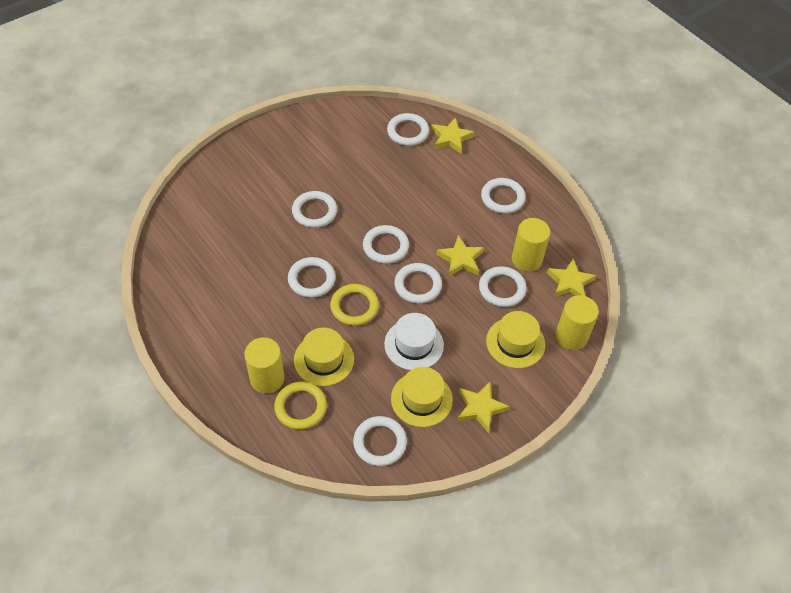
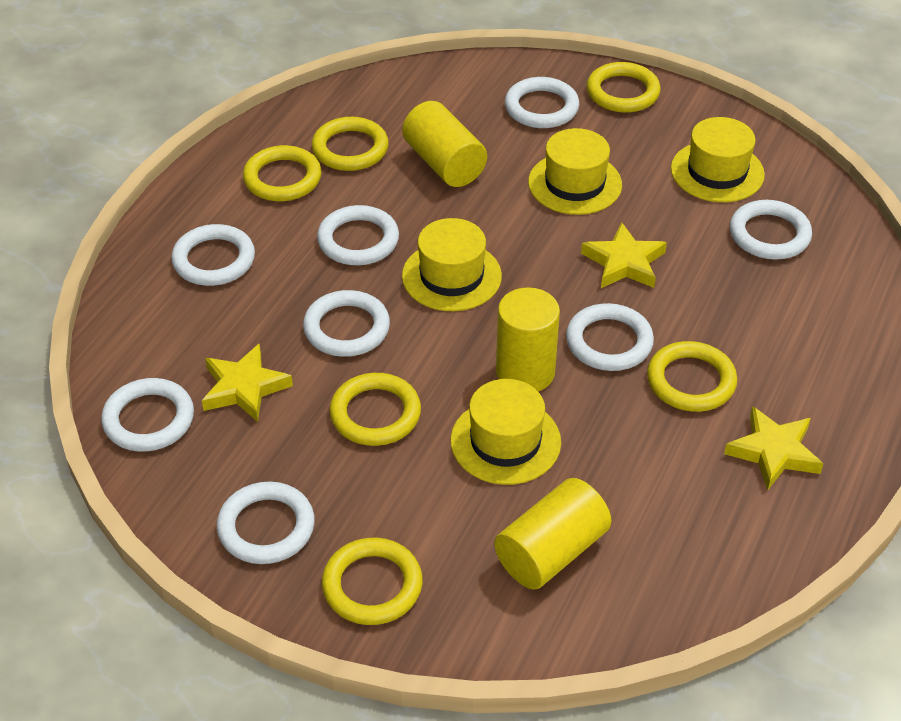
white hat: [384,313,444,370] = 1 -> none = 0
yellow hat: [294,327,354,386] [391,367,453,427] [486,311,545,368] = 3 -> [402,218,502,311] [451,379,561,485] [528,128,622,215] [671,117,765,202] = 4
yellow ring: [274,381,327,430] [330,284,379,326] = 2 -> [243,145,322,201] [312,117,389,171] [322,537,423,625] [330,373,421,446] [586,62,661,113] [647,341,737,412] = 6
yellow star: [431,117,474,154] [436,235,484,276] [457,382,510,433] [547,259,596,297] = 4 -> [202,343,293,422] [581,222,667,288] [724,406,823,491] = 3

